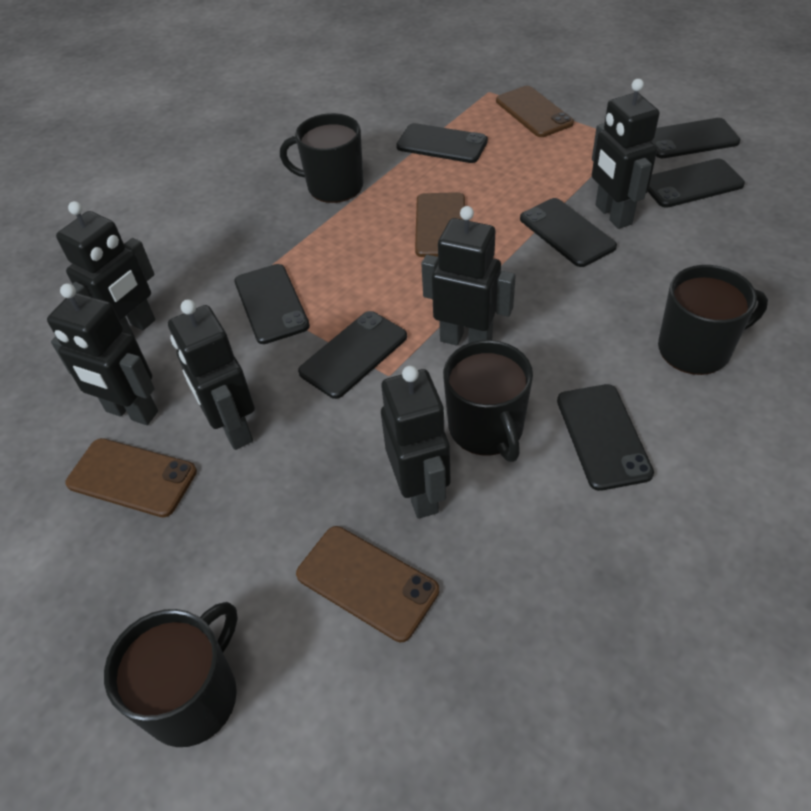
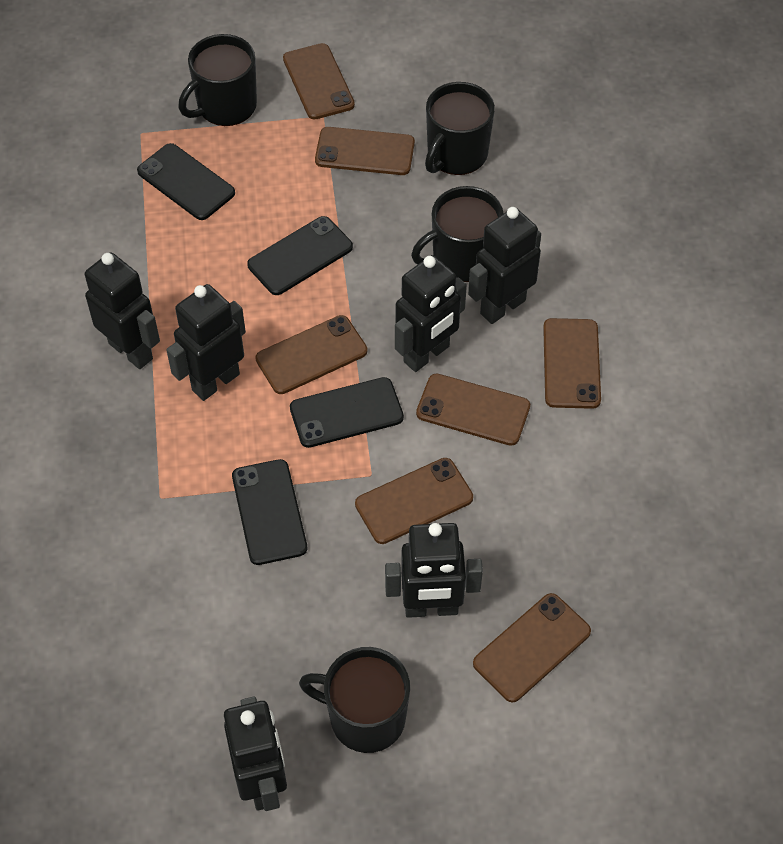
black phone: [234,264,310,344] [298,311,407,399] [396,123,488,163] [520,198,617,267] [557,384,654,491] [648,158,745,208] [651,118,741,158] = 7 -> [137,143,235,220] [232,459,307,565] [247,216,353,295] [290,377,404,448] = 4
brown phone: [65,438,197,517] [296,526,439,642] [415,192,465,257] [496,86,574,137] = 4 -> [256,315,367,394] [283,43,355,120] [315,127,415,175] [355,458,473,544] [416,374,530,446] [473,593,591,702] [543,318,601,409] = 7

